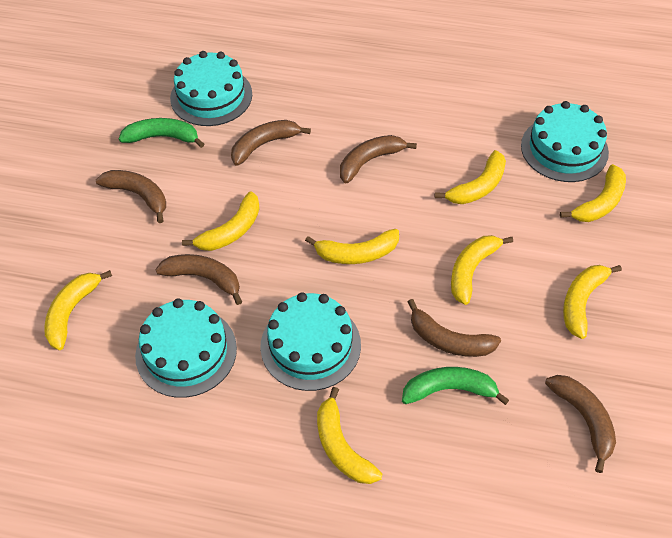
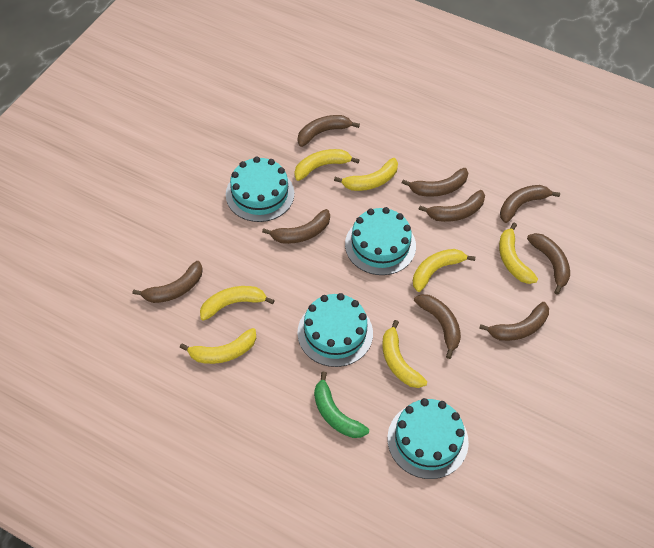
brown banana: [96,170,166,223] [155,254,242,305] [231,120,311,166] [340,135,417,183] [408,299,501,357] [545,375,616,473] = 6 -> [132,261,203,303] [262,209,330,244] [298,115,360,147] [402,168,468,197] [414,294,461,359] [419,190,485,222] [479,302,549,341] [500,185,560,223] [527,233,570,295] = 9
green banana: [119,118,204,148] [402,367,509,405] = 2 -> [314,372,369,438] = 1
yellow banana: [44,270,112,350] [182,191,260,251] [305,229,399,264] [317,387,382,484] [435,150,506,204] [451,235,513,305] [560,164,626,222] [563,265,622,339] = 8 -> [180,328,256,364] [200,286,275,321] [294,149,359,181] [334,158,398,191] [382,320,427,388] [413,249,476,292] [499,223,538,284] = 7

